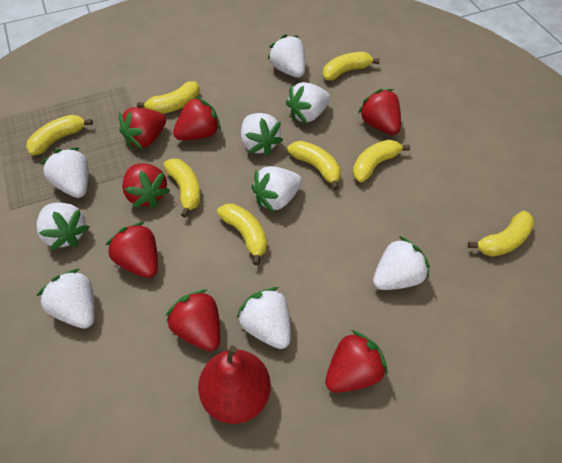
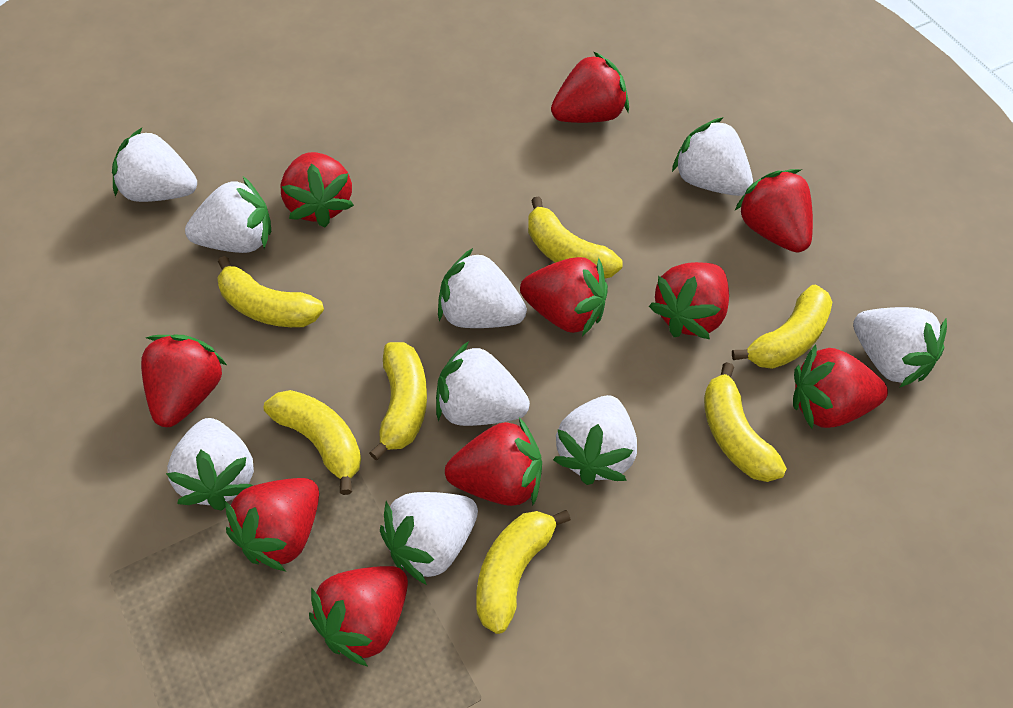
red pear: [198,346,271,424] = 1 -> none = 0
red strawberry: [105,222,158,278] [119,107,166,149] [122,163,170,208] [166,289,220,351] [173,96,221,140] [325,330,388,393] [358,89,401,135] = 7 -> [141,335,227,427] [225,478,319,572] [280,152,354,227] [309,566,408,667] [445,418,542,506] [520,257,608,336] [551,51,629,123] [649,262,729,339] [735,169,813,253] [793,344,888,429] = 10
yellow banana: [26,115,93,156] [137,81,200,114] [163,158,201,218] [217,204,267,265] [288,141,341,190] [323,52,380,81] [353,140,410,182] [468,211,535,257] = 8 -> [217,256,324,327] [264,390,361,495] [369,342,427,460] [476,510,571,634] [528,197,622,278] [704,362,787,482] [732,285,832,369] = 7

